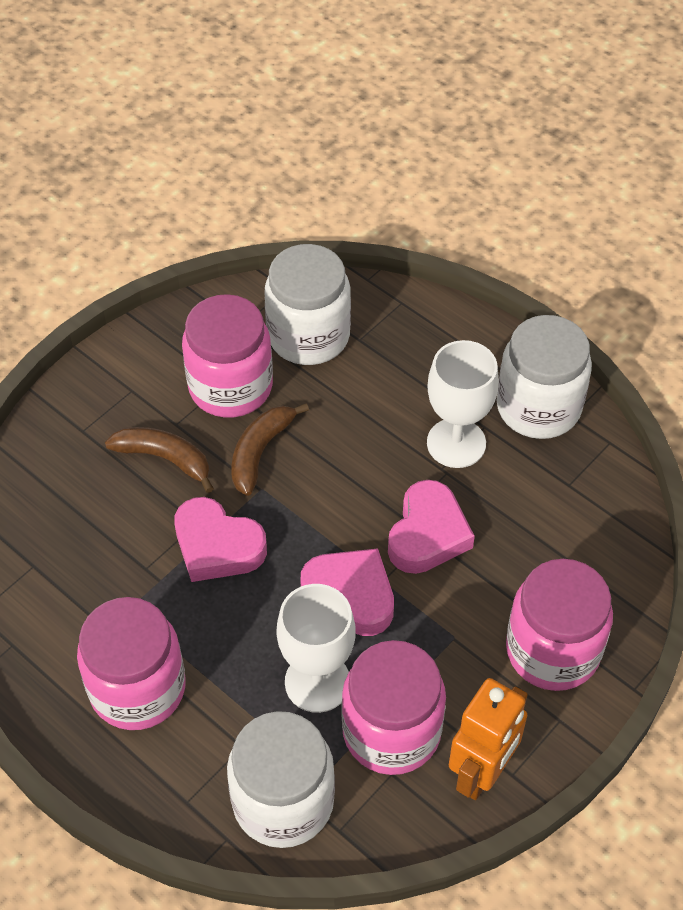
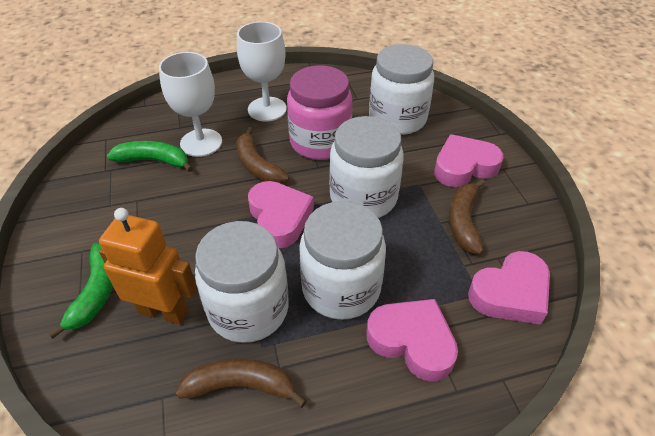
brown banana: [105,427,214,493] [231,403,309,496] = 2 -> [175,358,307,408] [237,127,289,184] [449,179,485,254] = 3
green banana: none = 0 -> [48,243,113,339] [107,141,193,172] = 2
pink heart: [175,497,267,582] [300,548,394,636] [388,480,475,574] = 3 -> [248,181,314,248] [366,299,458,381] [434,134,503,187] [468,251,550,325] = 4
pink jar: [77,597,186,730] [182,294,273,417] [342,640,446,775] [506,559,613,691] = 4 -> [287,65,353,160] = 1
white jar: [227,711,335,848] [264,244,351,365] [497,315,592,439] = 3 -> [195,221,289,343] [299,201,386,320] [329,116,404,218] [369,44,434,135] = 4

